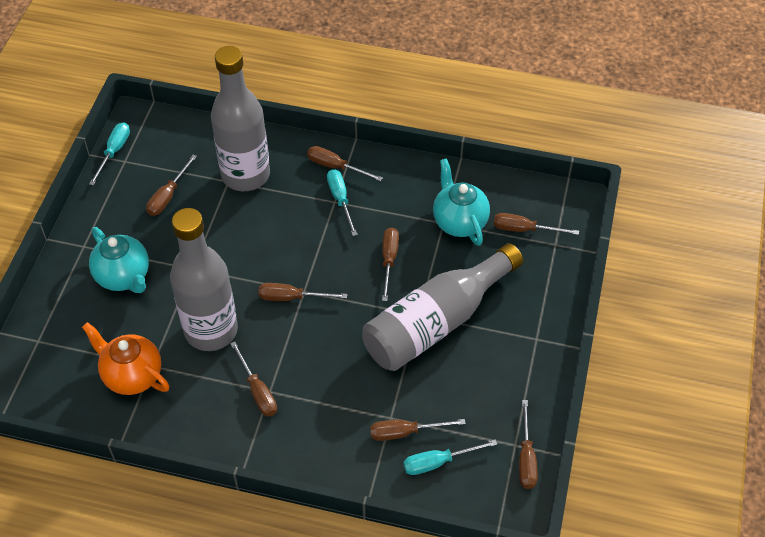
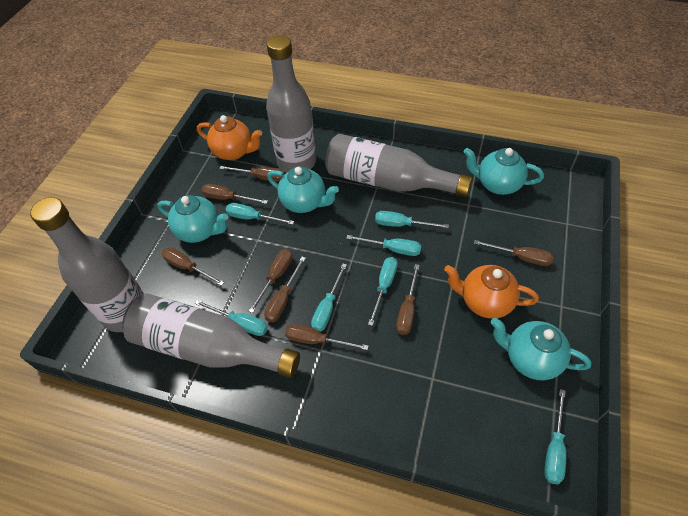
grey bottle: [170,208,238,351] [211,46,270,191] [362,243,523,371] = 3 -> [30,197,144,332] [122,293,300,378] [266,35,316,173] [325,134,472,197] = 4
orange teapot: [82,322,169,395] = 1 -> [197,115,262,160] [444,265,539,319] = 2
turquoise screwdriver: [89,122,130,186] [327,169,358,236] [403,440,497,475] = 3 -> [195,300,268,336] [226,203,294,225] [311,264,347,332] [346,235,421,256] [368,257,398,326] [375,211,449,228] [544,389,566,485] = 7
turquoise teapot: [89,227,149,293] [433,158,490,246] = 2 -> [157,195,228,243] [267,167,339,213] [464,148,544,195] [491,318,592,380] = 4

